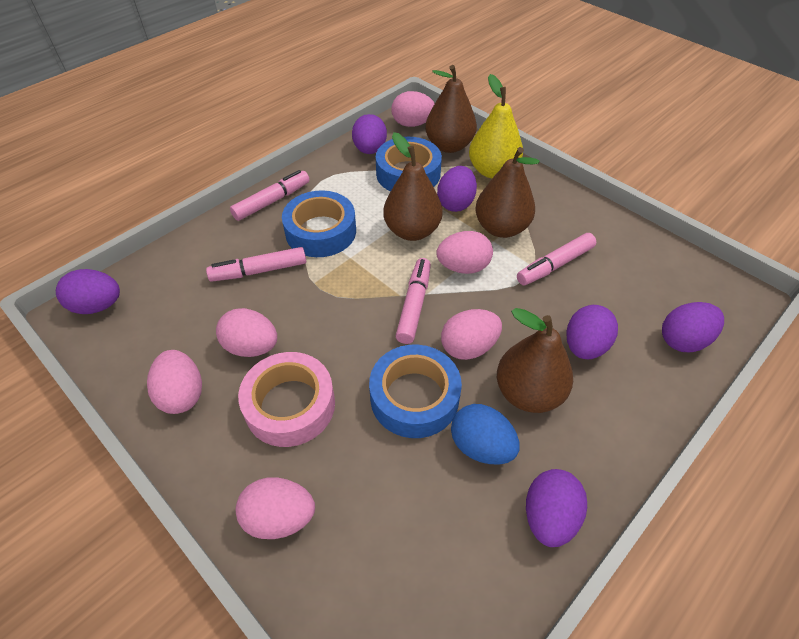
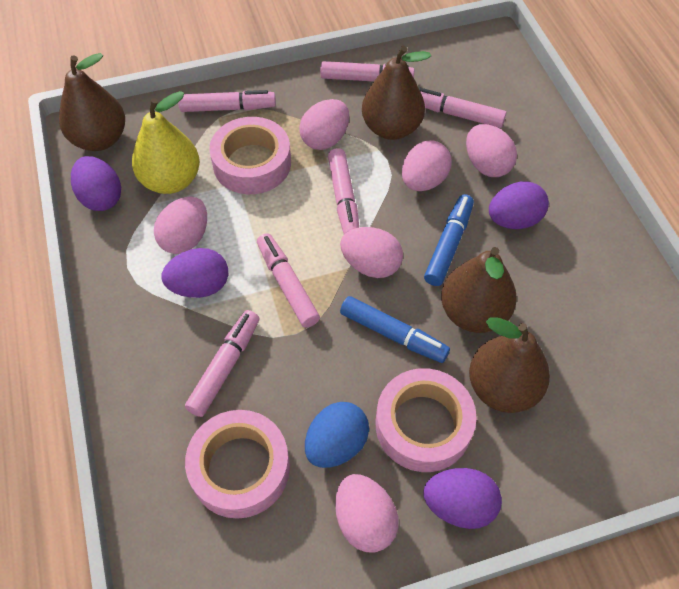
blue marker: none = 0 -> [340,296,450,363] [424,194,474,286] = 2
blue tape: [282,190,356,257] [369,345,462,438] [376,137,442,191] = 3 -> none = 0
pink marker: [206,247,306,282] [230,170,310,221] [396,258,431,344] [517,233,596,285] = 4 -> [178,90,276,112] [185,310,259,417] [257,233,320,328] [320,61,414,82] [328,148,359,234] [419,88,506,128] = 6
pink tape: [238,352,335,447] = 1 -> [185,410,290,519] [209,117,291,194] [376,368,477,472] = 3
purple egg: [56,269,120,314] [352,114,387,154] [437,166,477,212] [526,469,587,547] [567,305,618,359] [662,302,724,352] = 6 -> [71,156,121,211] [161,248,228,298] [423,468,502,529] [489,181,549,229] = 4

